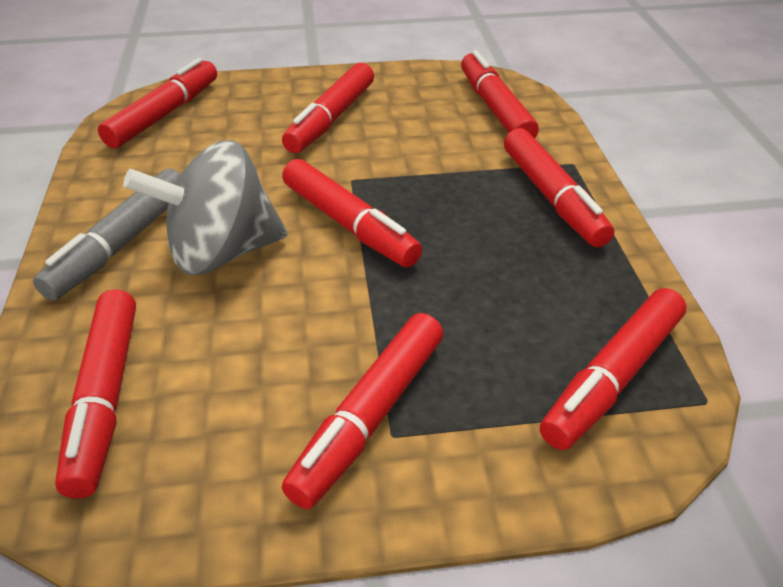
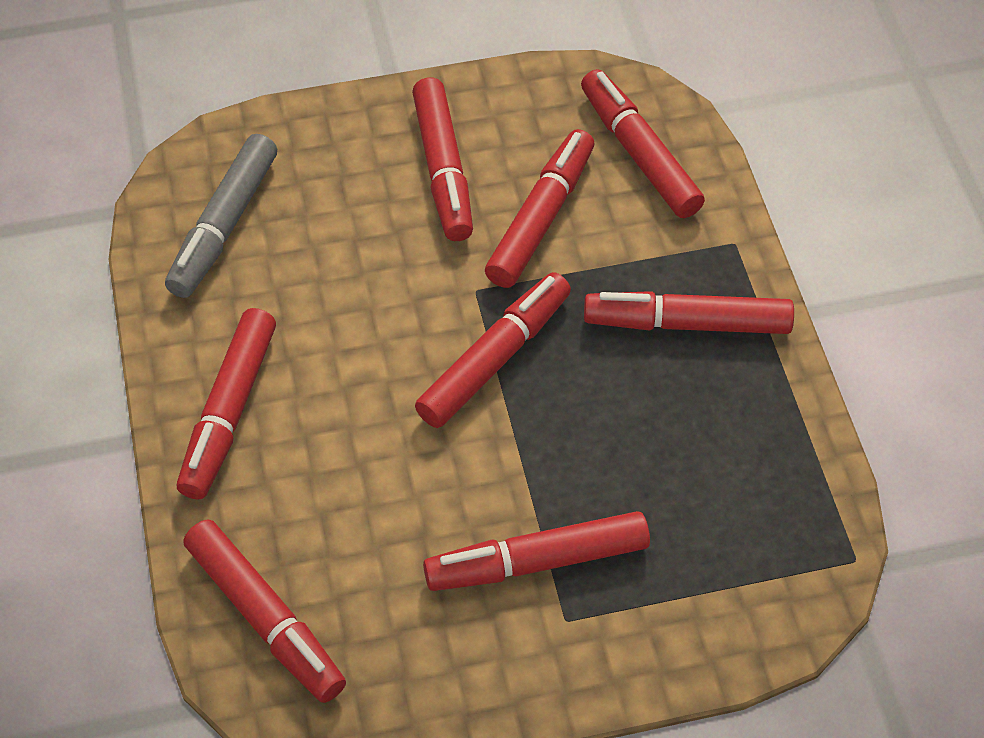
grey spinning top: [123,140,287,275] = 1 -> none = 0

